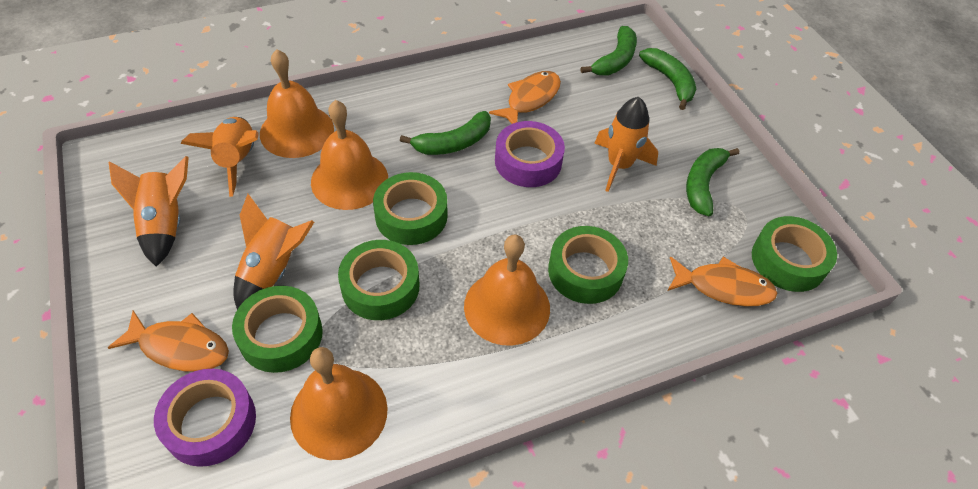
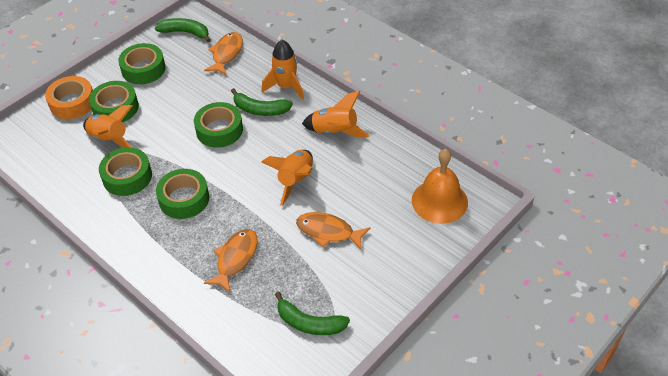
green banana: [400,111,491,155] [581,26,637,75] [639,48,696,110] [686,148,739,217] = 4 -> [155,18,211,42] [231,88,293,116] [275,291,350,335] = 3
orange bell: [260,49,334,158] [290,347,388,460] [311,100,388,210] [464,235,550,346] = 4 -> [412,149,468,224] = 1
orange tape: none = 0 -> [45,76,93,119] = 1
purple tape: [154,369,256,467] [495,121,565,187] = 2 -> none = 0

